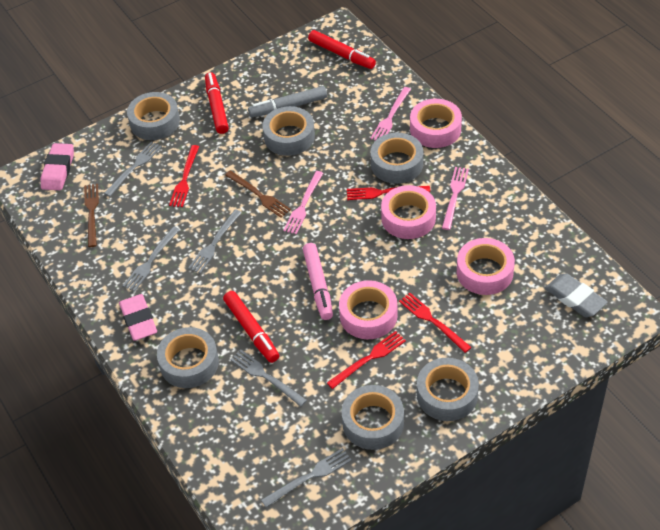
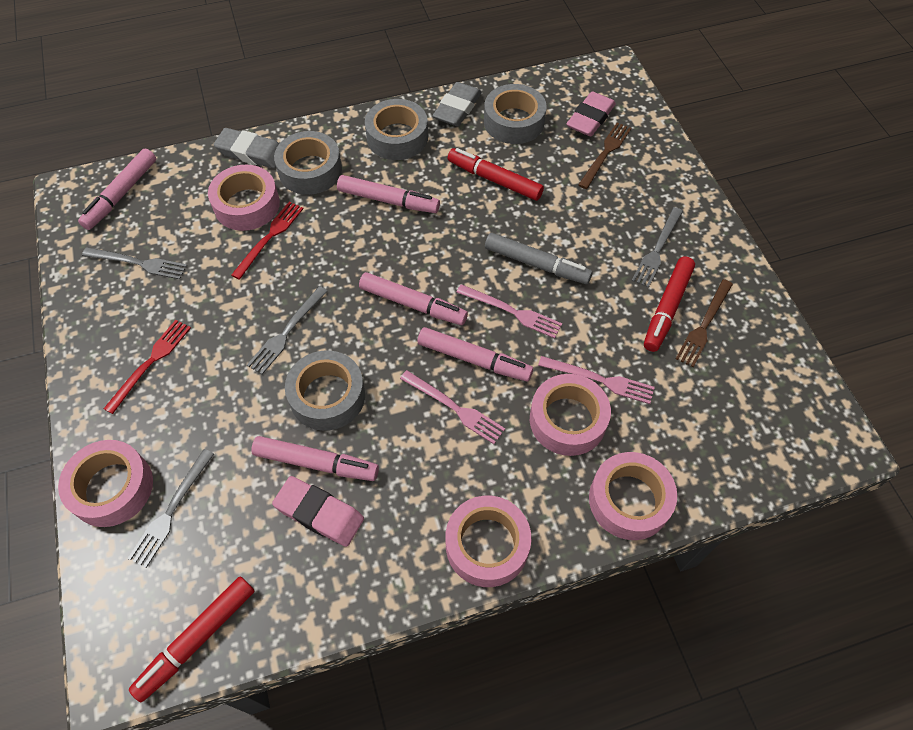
grey eraser: [545,273,608,317] = 1 -> [214,128,279,169] [432,82,482,126] = 2
grey fork: [104,141,162,197] [122,226,180,292] [188,209,242,274] [230,350,307,407] [261,448,352,508] = 5 -> [82,247,187,279] [127,449,214,568] [247,286,328,375] [632,207,683,288] = 4
grey tape: [127,92,180,140] [157,327,219,388] [262,106,315,156] [341,385,404,450] [370,133,423,184] [417,358,479,421] = 6 -> [274,131,342,195] [285,350,365,431] [365,99,428,160] [484,84,547,144] = 4
pink marker: [303,243,333,320] = 1 -> [78,149,156,230] [251,436,379,481] [337,175,440,213] [359,272,468,325] [418,327,533,382] = 5
pink tape: [339,280,398,339] [381,185,436,239] [410,99,462,148] [457,238,515,295] = 4 -> [58,440,153,527] [208,165,280,231] [445,496,531,587] [530,374,611,456] [589,452,677,540] = 5
red fork: [169,145,199,207] [327,331,406,389] [347,186,430,200] [399,293,472,353] = 4 -> [104,320,191,414] [231,202,304,280] = 2

